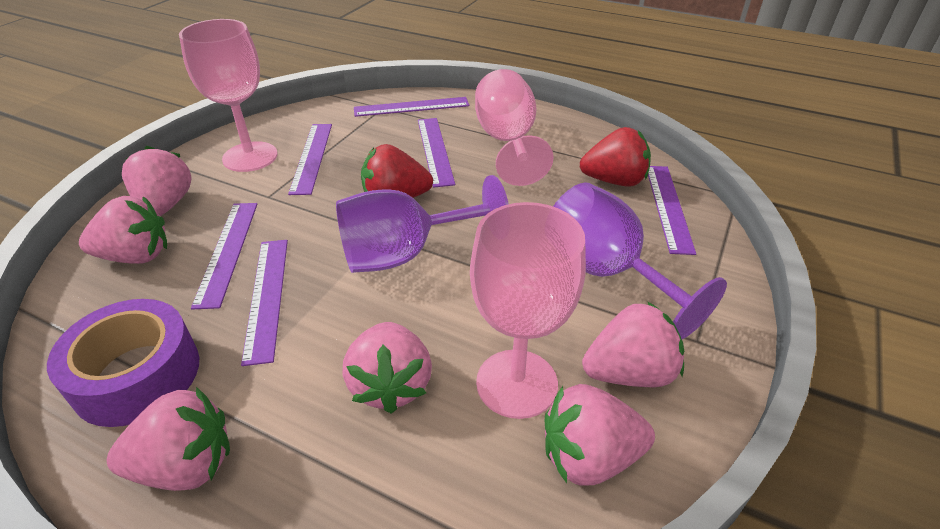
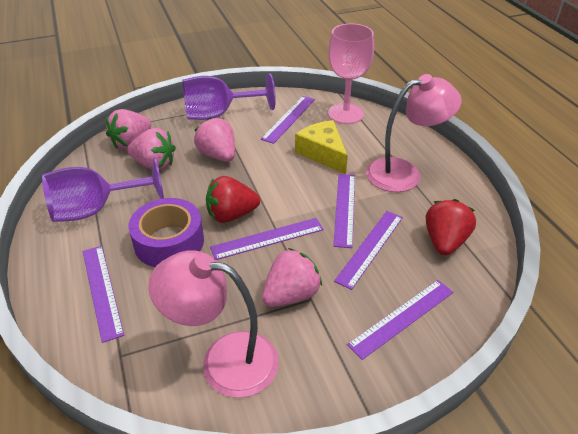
pink goblet: [179,19,278,172] [470,202,586,419] [475,69,554,186] = 3 -> [328,23,374,124] = 1
pink lamp: none = 0 -> [148,250,279,398] [366,74,462,192] = 2
pink strawberry: [79,196,167,264] [107,387,230,491] [122,146,192,216] [342,322,432,414] [545,384,655,486] [582,301,684,387] = 6 -> [106,109,151,150] [127,128,176,170] [194,117,235,162] [262,248,322,307] = 4
yellow cheese: none = 0 -> [295,120,348,174] = 1

